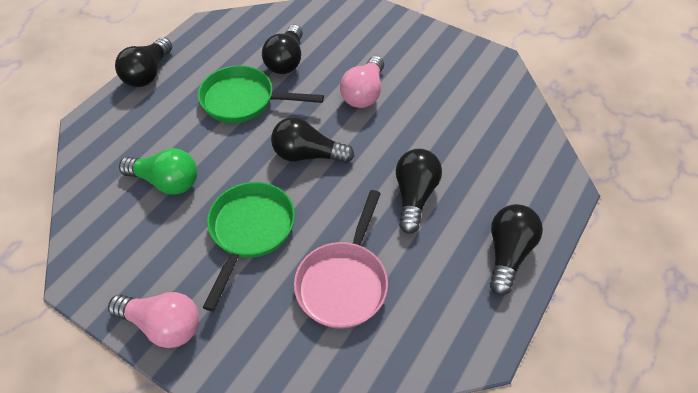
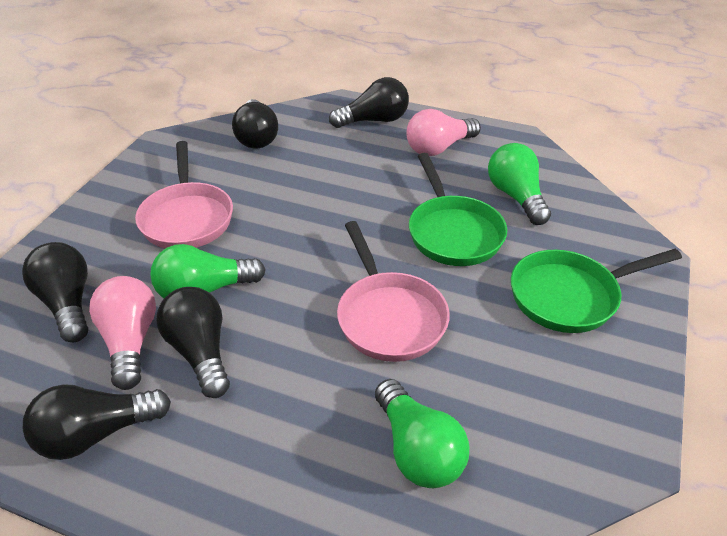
green light bulb: [119,148,197,195] = 1 -> [150,244,265,298] [375,379,469,488] [488,143,551,225] = 3
pink pan: [294,190,388,329] = 1 -> [135,141,233,249] [337,221,450,362] = 2

